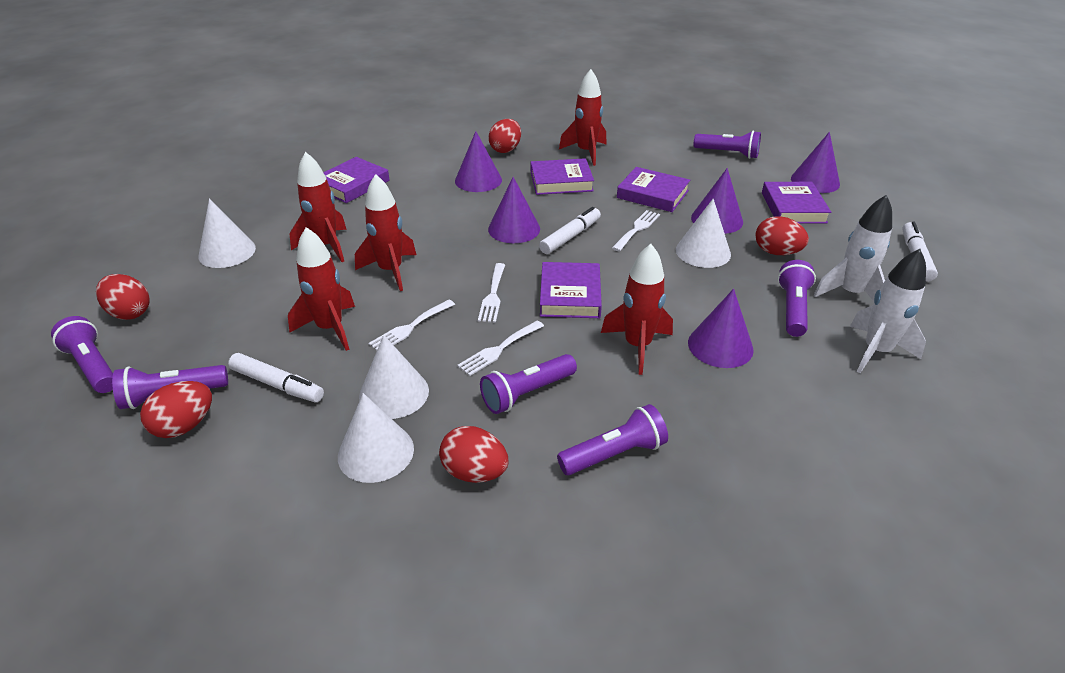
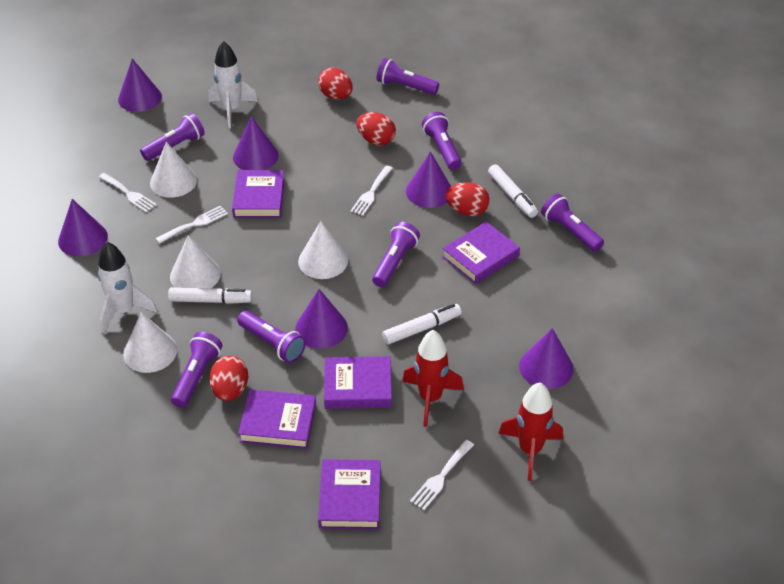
purple cone: [455,131,502,192] [488,177,540,243] [688,289,754,368] [691,168,743,234] [791,132,840,193] = 5 -> [58,199,108,256] [118,59,162,112] [233,116,279,170] [295,289,348,349] [406,151,451,208] [519,328,574,389] = 6
purple flashlight: [51,316,113,393] [112,365,228,409] [480,354,577,414] [557,404,668,475] [694,131,761,159] [778,260,816,337] = 6 -> [140,113,205,161] [171,332,222,408] [237,311,306,363] [372,222,420,287] [377,58,439,95] [422,112,462,170] [541,194,604,252] = 7
red egg: [96,274,150,320] [140,381,212,438] [439,426,509,483] [489,119,521,153] [755,216,809,255] = 5 -> [209,356,248,401] [318,68,353,99] [357,112,396,146] [445,182,490,216] = 4
red rocket: [288,227,355,351] [290,152,347,262] [355,174,416,291] [559,69,607,166] [601,244,673,375] = 5 -> [402,330,464,427] [498,382,563,481] = 2

